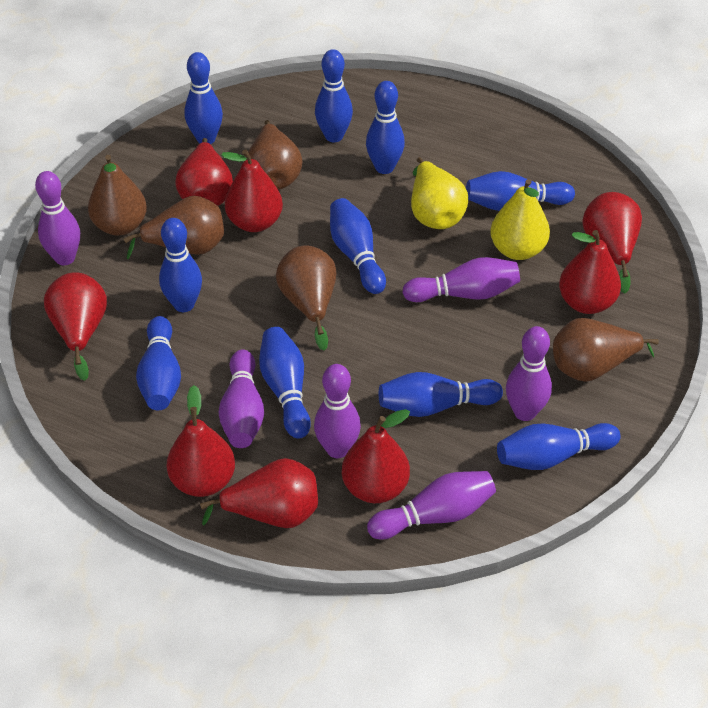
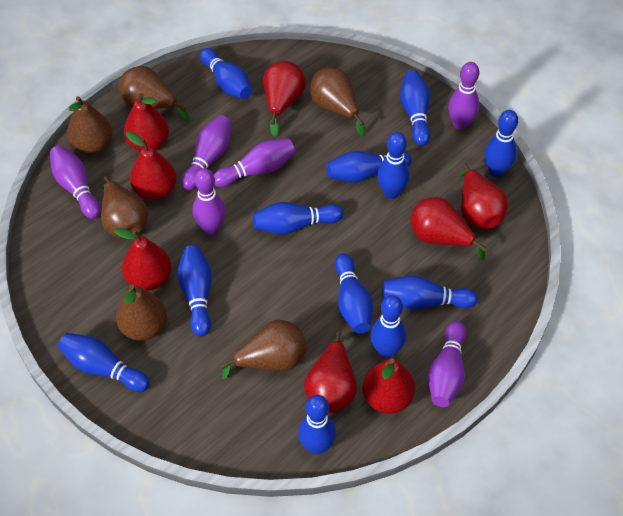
blue bowling pin: [136,316,181,410] [159,218,202,312] [184,52,223,144] [259,327,311,439] [315,49,353,142] [330,198,386,294] [366,81,405,174] [379,372,503,417] [466,171,575,211] [497,423,621,470] = 10 -> [58,333,150,392] [178,245,212,336] [200,48,252,99] [253,202,343,235] [298,395,336,455] [326,151,412,183] [334,253,373,333] [370,295,406,358] [377,132,410,199] [382,275,478,310] [400,70,430,146] [484,110,518,177] = 12
brown pear: [88,155,147,236] [124,196,224,259] [246,120,302,190] [276,245,337,350] [553,318,659,382] = 5 -> [67,96,113,155] [101,176,148,239] [116,285,167,341] [119,66,189,121] [220,320,306,380] [310,67,365,136] = 6
yellow pear: [411,157,468,229] [490,179,550,260] = 2 -> none = 0

